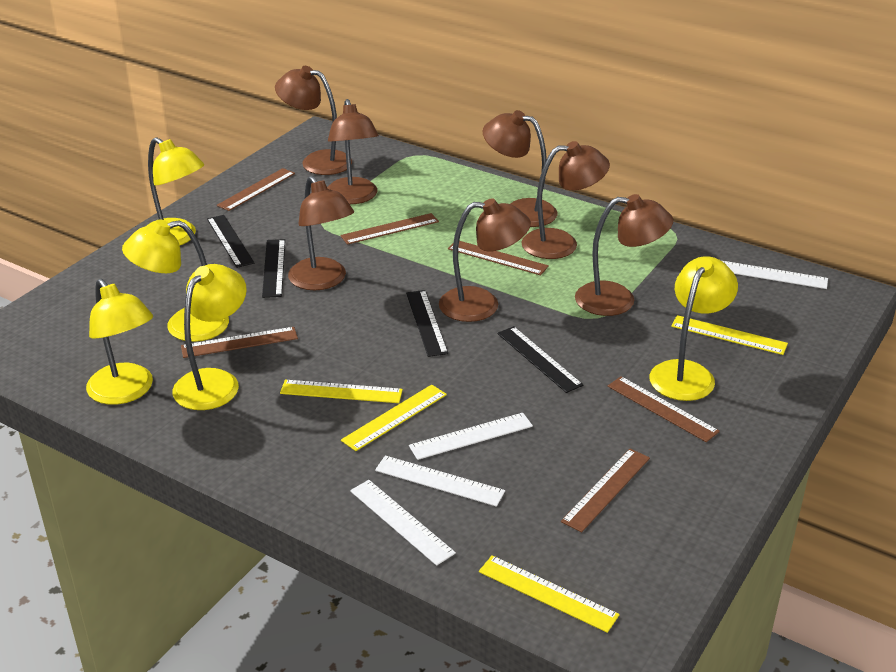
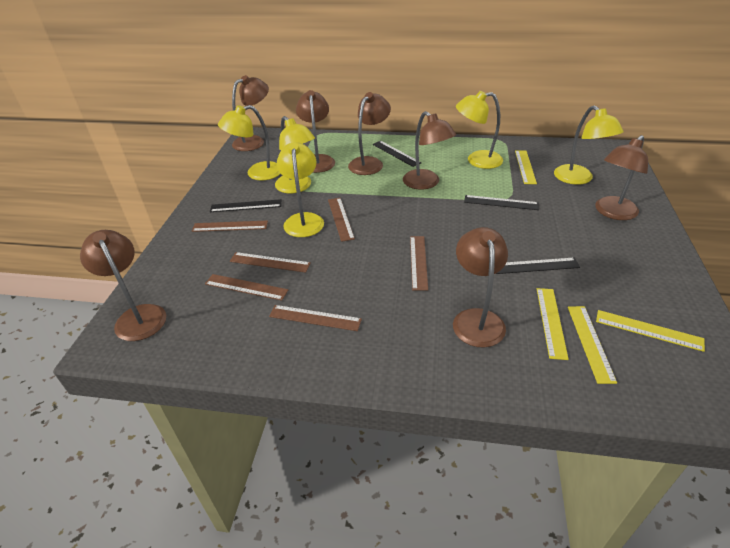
white ruler: [350,480,456,566] [375,455,505,507] [409,413,533,460] [722,261,828,289] = 4 -> none = 0

